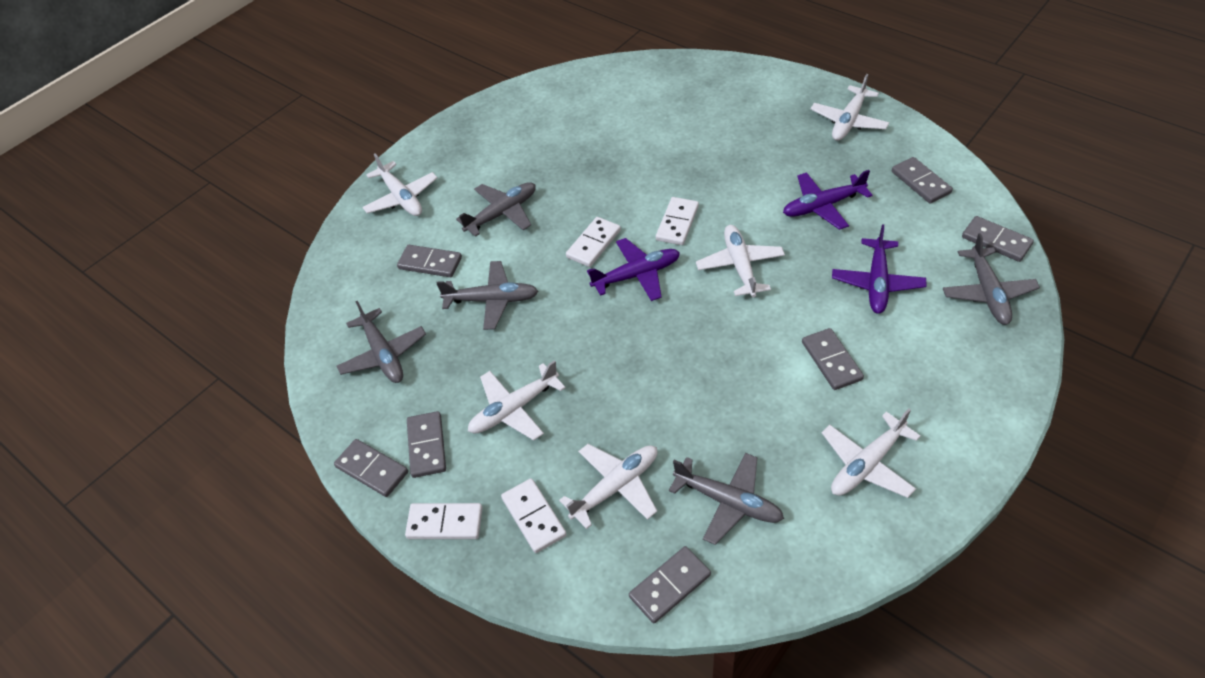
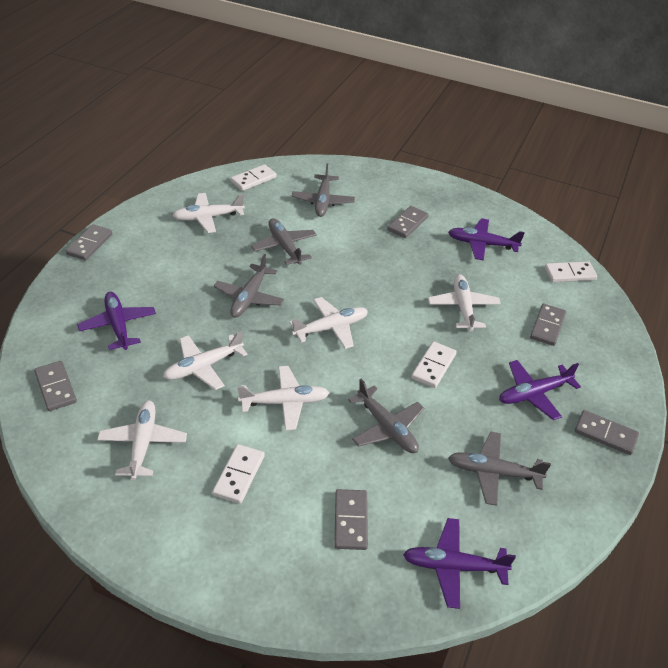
grey domino: [334,439,408,497] [397,245,462,277] [407,411,446,478] [629,546,711,624] [802,328,864,390] [892,157,953,203] [962,216,1034,262] = 7 -> [34,361,77,411] [66,224,112,260] [334,489,368,550] [387,206,429,238] [530,304,566,346] [575,410,639,455] = 6
purple plane: [587,238,680,301] [783,170,873,230] [832,224,926,314] = 3 -> [77,292,156,350] [403,518,516,609] [448,218,525,260] [499,360,581,420] = 4

